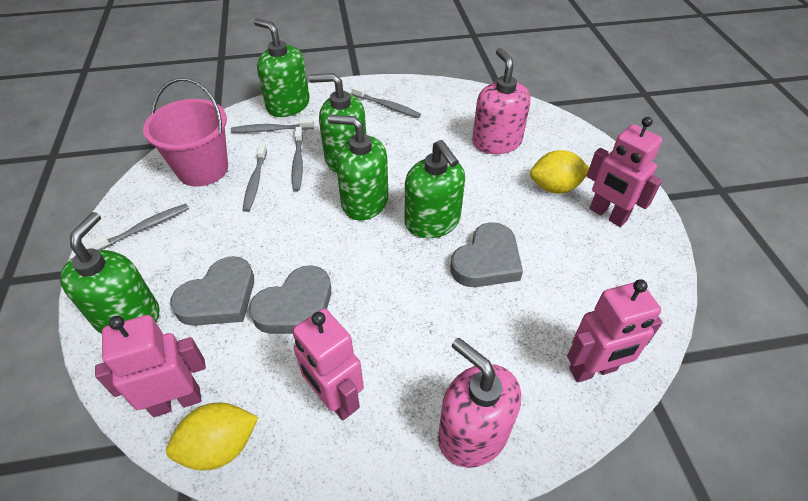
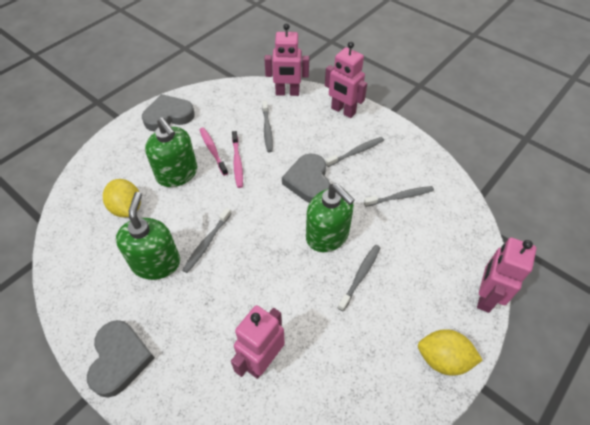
green soap dispenser: [60,212,160,334] [254,19,310,117] [309,73,366,173] [328,115,388,221] [405,140,465,238] = 5 -> [116,192,180,280] [145,117,197,187] [306,183,355,252] = 3
pink bucket: [143,78,228,187] = 1 -> none = 0
pink soap dispenser: [438,338,521,468] [472,48,531,154] = 2 -> none = 0
pink toothbrush: none = 0 -> [199,127,228,176] [232,131,243,188] = 2

